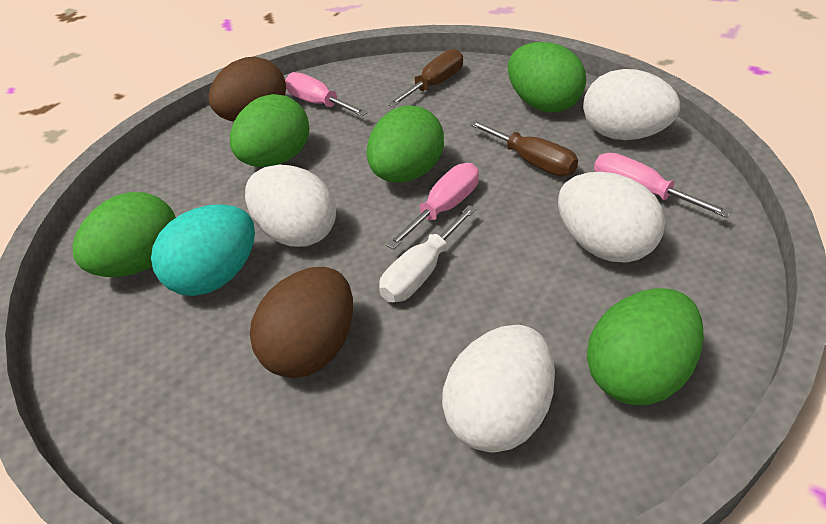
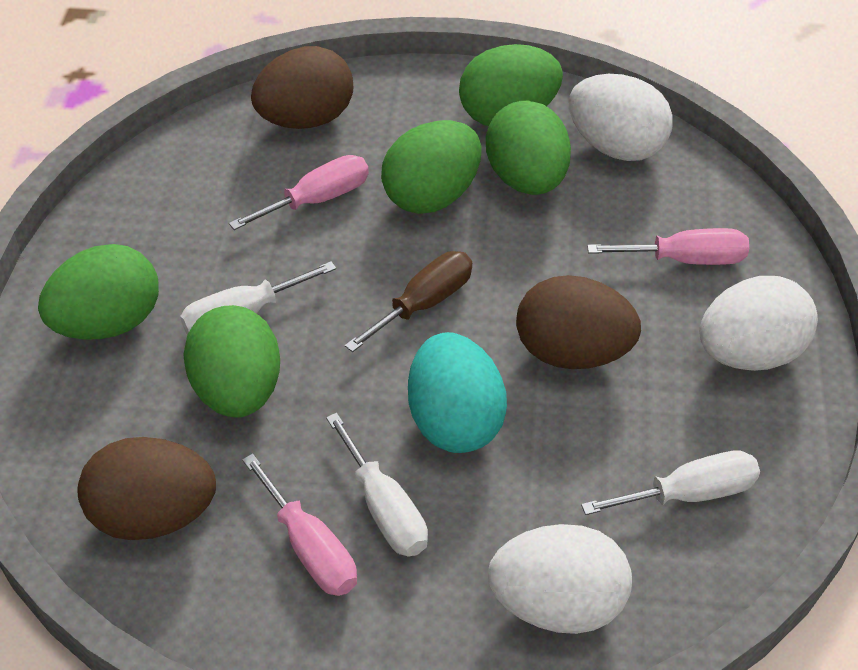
brown egg: [208,57,286,122] [250,267,353,378] = 2 -> [78,437,216,540] [251,46,353,129] [516,275,641,369] = 3
brown screwdriver: [387,49,463,107] [469,120,578,176] = 2 -> [345,251,472,352] = 1
white egg: [245,165,336,247] [442,325,555,453] [558,172,665,263] [583,69,680,140] = 4 -> [488,524,632,634] [569,74,673,161] [699,276,818,371] = 3
white screwdriver: [379,205,477,302] = 1 -> [180,261,336,335] [326,413,428,556] [581,450,760,515] = 3

